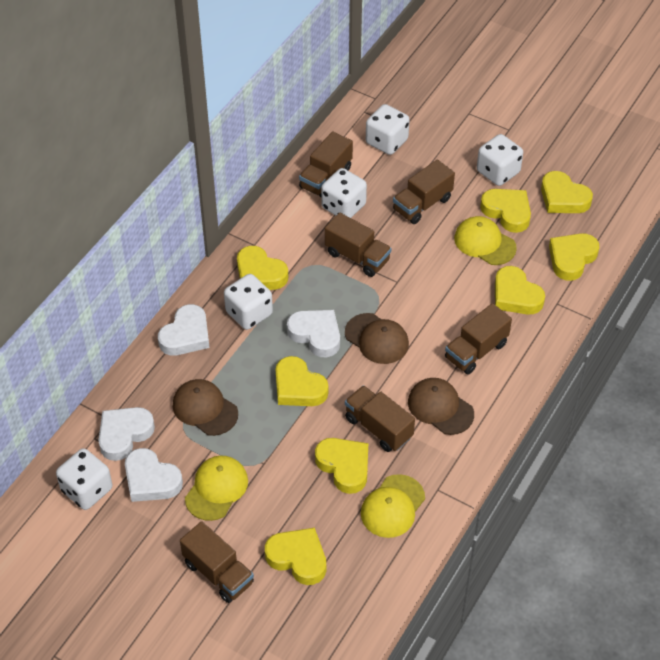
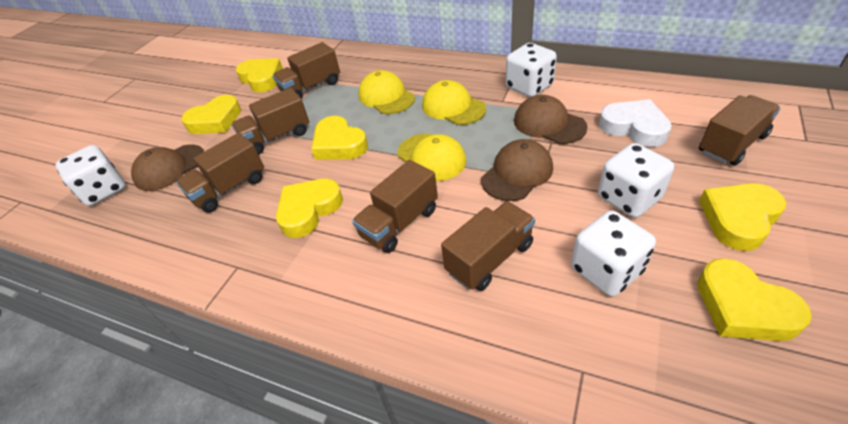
white dice: [56,448,112,510] [224,274,273,330] [321,168,367,218] [366,104,410,155] [477,134,523,186] = 5 -> [56,145,126,206] [506,43,557,97] [571,210,656,297] [598,143,674,218] = 4
white heart: [98,407,155,461] [125,448,183,502] [158,304,210,356] [287,310,340,357] = 4 -> [599,99,672,147] = 1
yellow heart: [237,246,288,290] [265,528,326,585] [275,356,328,406] [315,438,368,494] [480,189,531,233] [495,266,545,314] [541,171,593,213] [549,233,599,281] = 8 -> [181,95,241,134] [236,58,283,92] [276,179,343,238] [311,116,368,160] [697,258,812,341] [699,183,786,251] = 6

